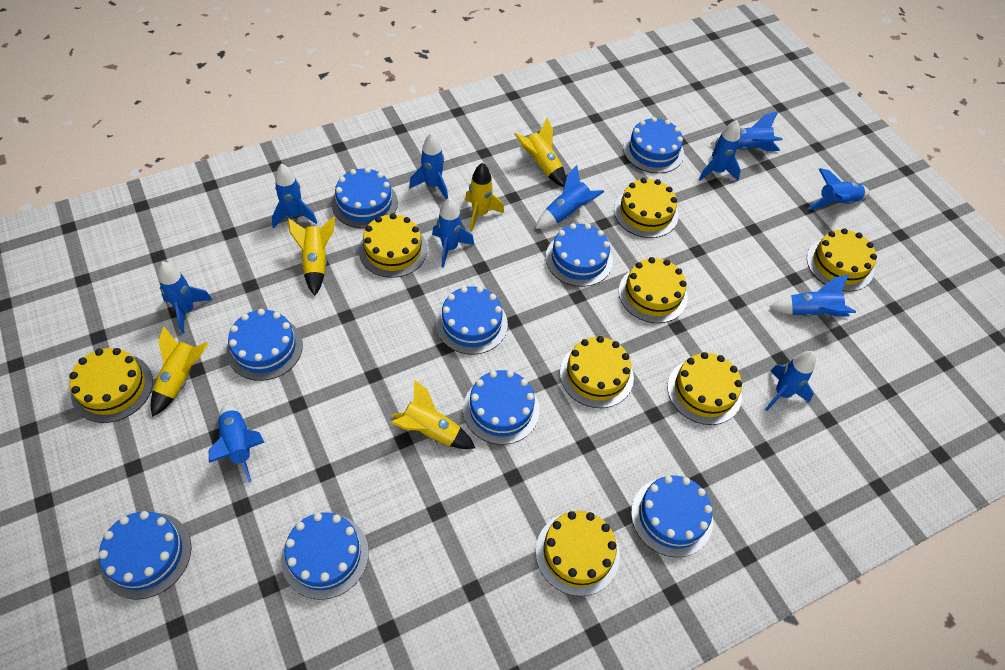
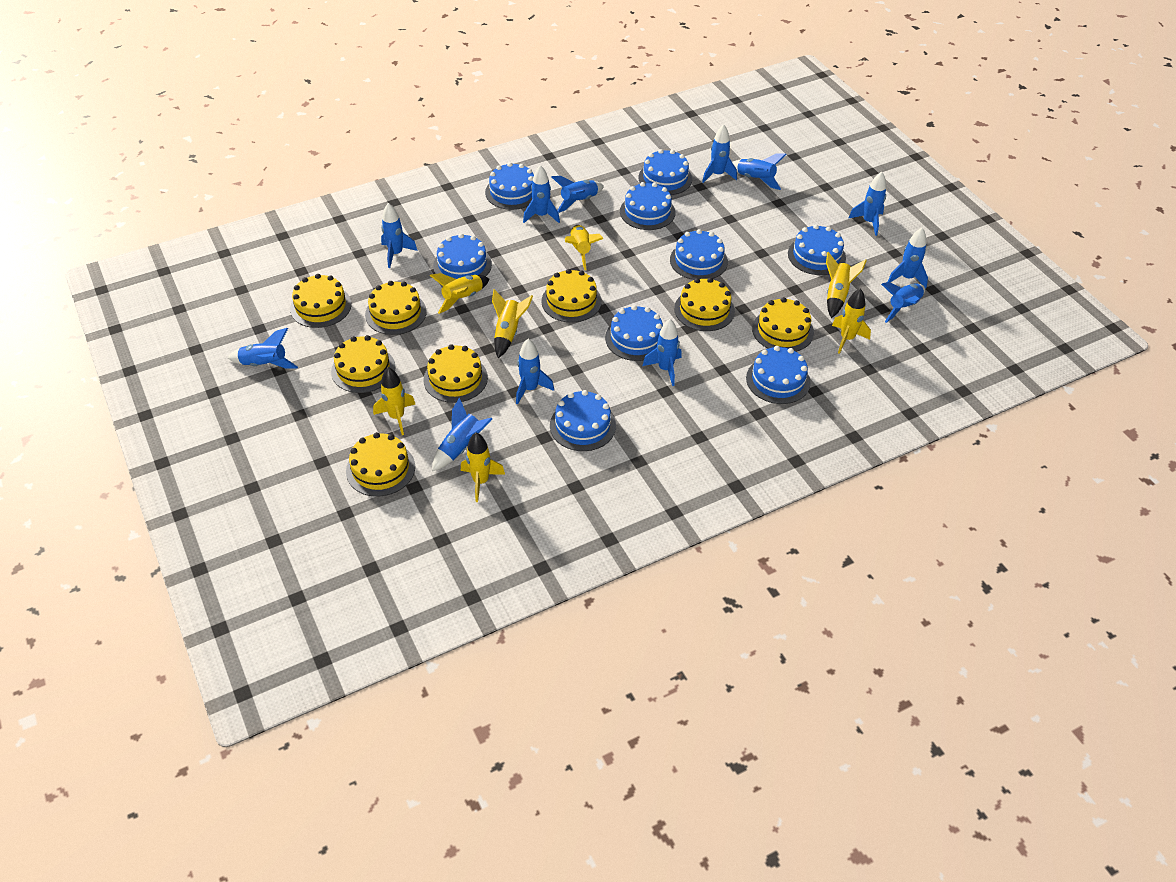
blue rocket: [158,262,213,333] [209,404,265,483] [272,164,317,228] [409,133,448,200] [432,198,474,268] [535,165,604,229] [699,120,741,181] [710,111,782,151] [765,351,816,411] [769,274,856,316] [808,168,870,210] = 11 -> [227,328,298,369] [381,203,418,268] [432,397,492,471] [516,339,554,405] [523,165,560,223] [552,176,604,213] [643,319,682,386] [702,124,737,183] [732,153,787,190] [848,172,886,236] [881,282,925,323] [888,228,928,289] = 12
yellow rocket: [151,326,208,417] [288,216,335,296] [391,380,475,449] [465,162,504,232] [514,118,566,187] = 5 -> [373,367,415,435] [430,273,489,314] [461,432,505,502] [492,289,533,358] [565,225,604,270] [826,252,867,318] [832,288,871,354] = 7

